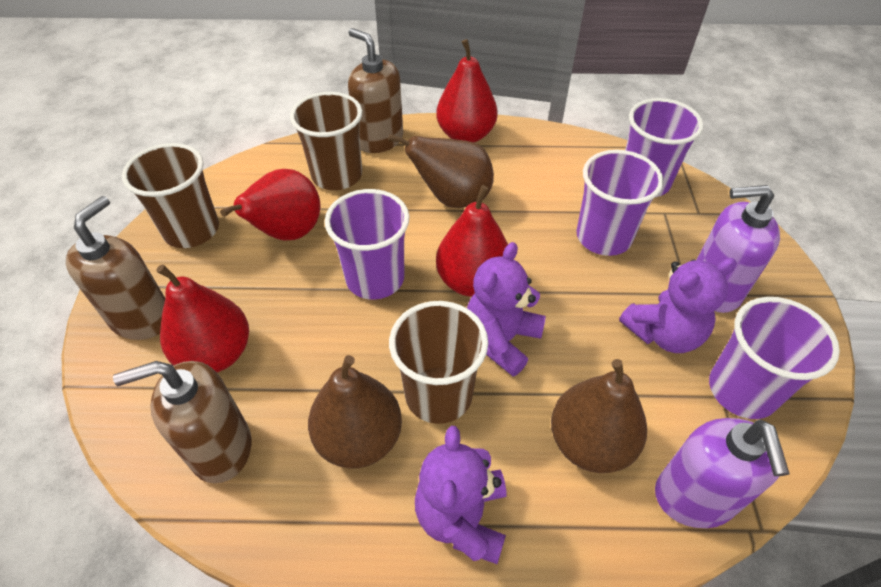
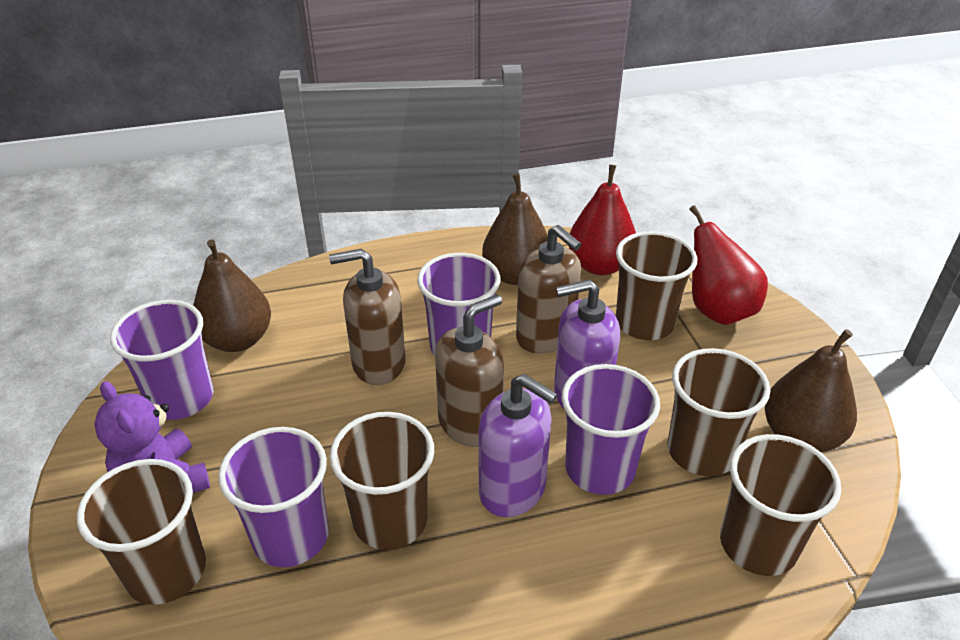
brown cup: [122,143,219,248] [290,92,362,190] [389,301,488,424] = 3 -> [77,459,206,605] [330,412,434,550] [616,231,697,340] [668,348,770,476] [720,434,841,576] = 5
purple teddy bear: [415,426,506,564] [467,242,546,376] [619,258,737,353] = 3 -> [94,381,210,493] = 1
red pear: [156,264,249,372] [220,169,320,241] [436,39,498,143] [436,185,508,297] = 4 -> [569,165,636,275] [689,205,768,325] = 2

